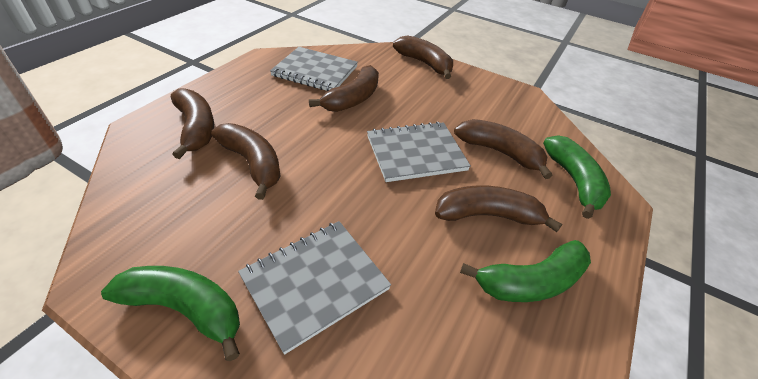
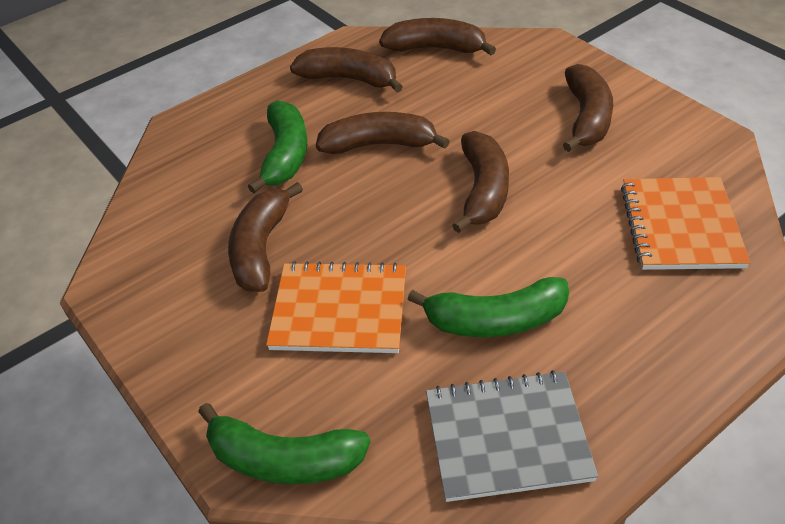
grey notebook: [238,221,391,355] [270,47,358,91] [367,122,471,182] = 3 -> [426,370,598,502] = 1
orange notebook: none = 0 -> [266,261,406,353] [621,177,750,270] = 2

